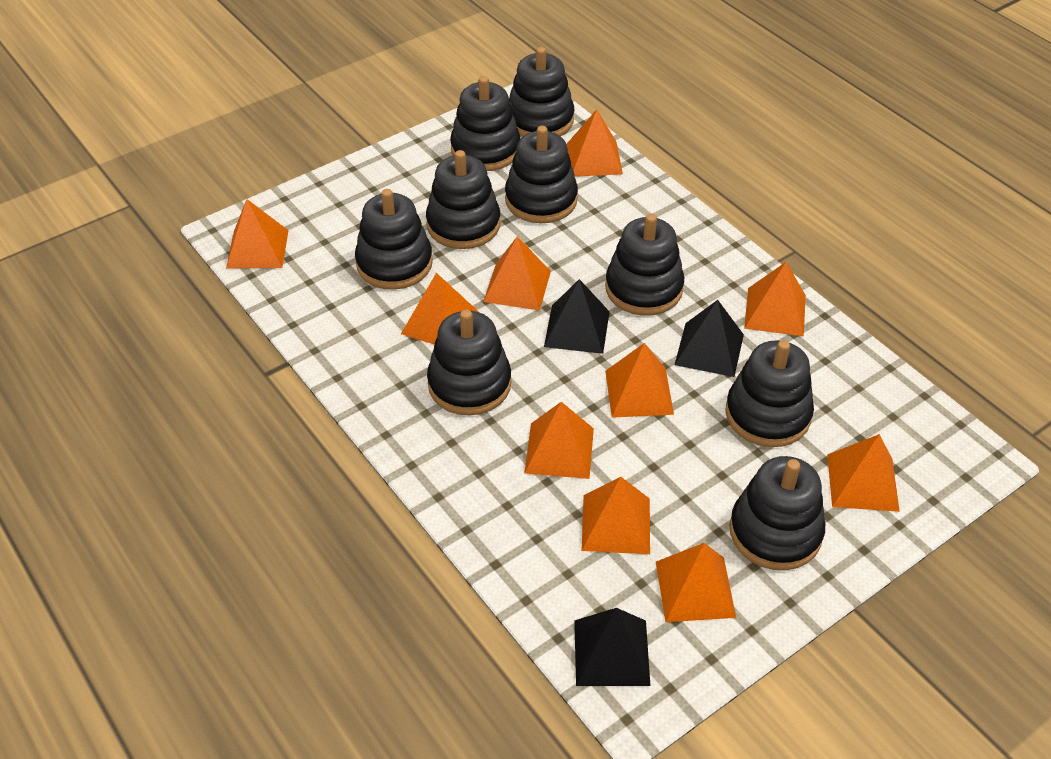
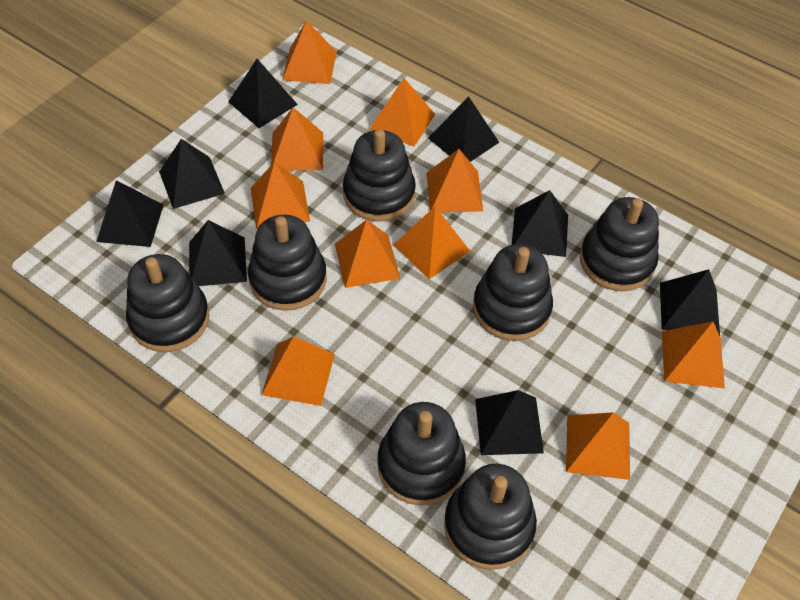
black pyramid: [544,279,610,354] [574,608,650,686] [675,300,744,377] = 3 -> [96,180,164,247] [159,139,225,209] [189,220,247,286] [228,59,298,128] [428,96,499,162] [475,390,544,455] [512,190,568,257] [660,269,720,336] = 8
black stacking toy: [355,189,433,290] [426,150,501,249] [427,309,511,416] [450,76,520,171] [505,126,578,223] [509,47,574,137] [605,214,684,316] [725,340,814,447] [730,456,825,570] = 9 -> [126,254,210,352] [248,215,327,311] [343,129,416,222] [377,402,466,506] [444,464,537,570] [473,244,553,341] [580,197,659,291] = 7

